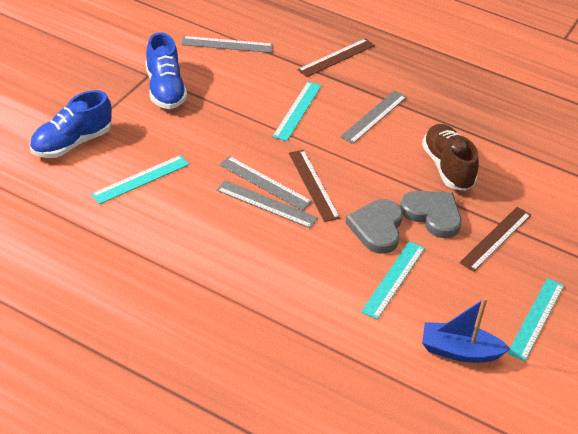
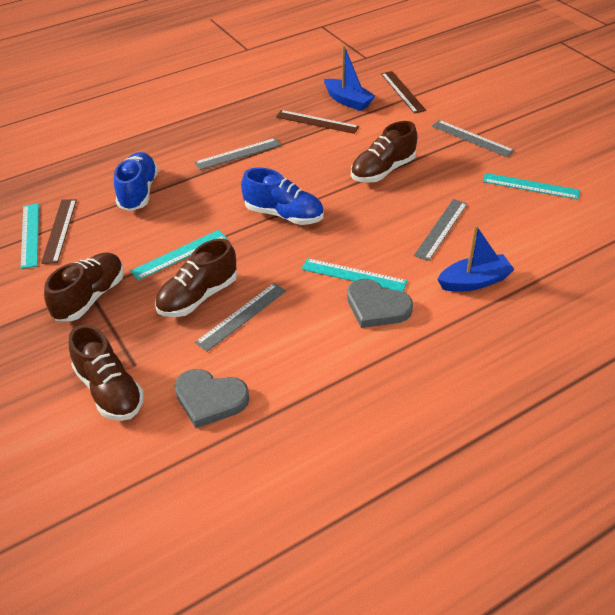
blue boat: [422,297,510,363] = 1 -> [324,45,375,111] [437,225,515,291] = 2
brown shoe: [422,124,479,191] = 1 -> [44,252,124,321] [69,325,144,421] [155,239,237,317] [351,121,417,183] = 4

